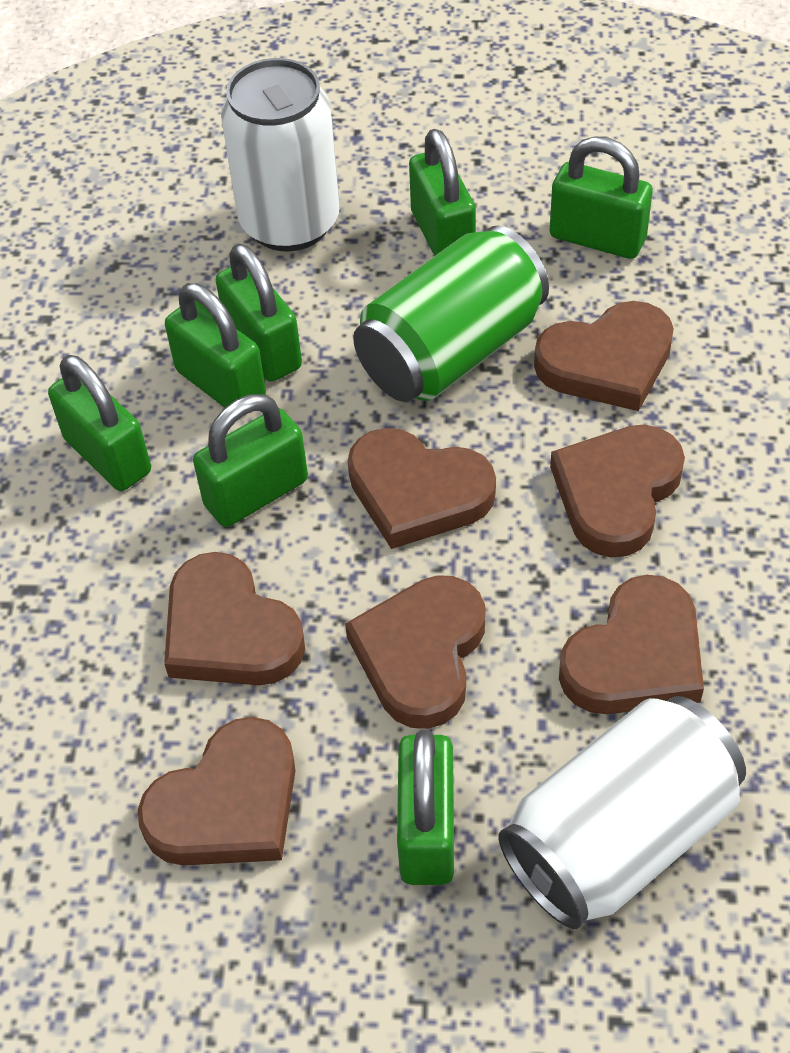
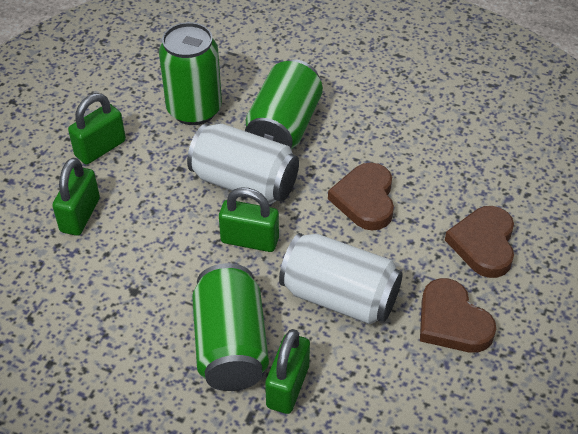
brown heart: [138,717,296,865] [164,552,305,685] [345,575,485,729] [348,428,496,549] [534,301,674,411] [550,425,685,557] [559,575,704,714] = 7 -> [328,162,394,230] [420,278,496,353] [445,206,514,278] = 3
green can: [353,226,549,402] = 1 -> [159,22,222,125] [192,263,269,391] [245,59,323,149] = 3
green padlock: [48,355,151,491] [165,283,266,408] [193,394,308,527] [216,243,302,382] [397,729,454,885] [409,129,476,256] [550,136,653,259] = 7 -> [52,158,100,236] [68,93,126,164] [219,187,279,252] [265,329,310,414] = 4

